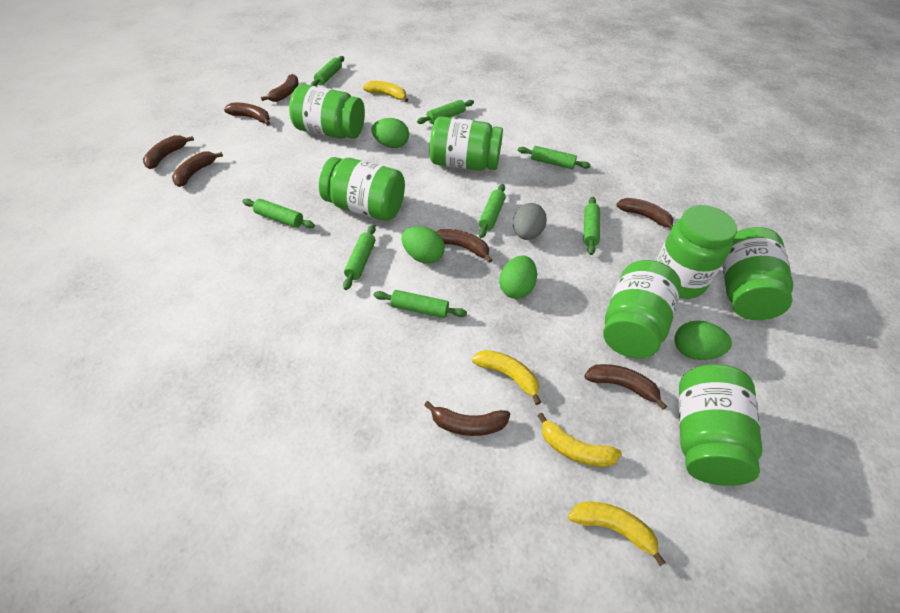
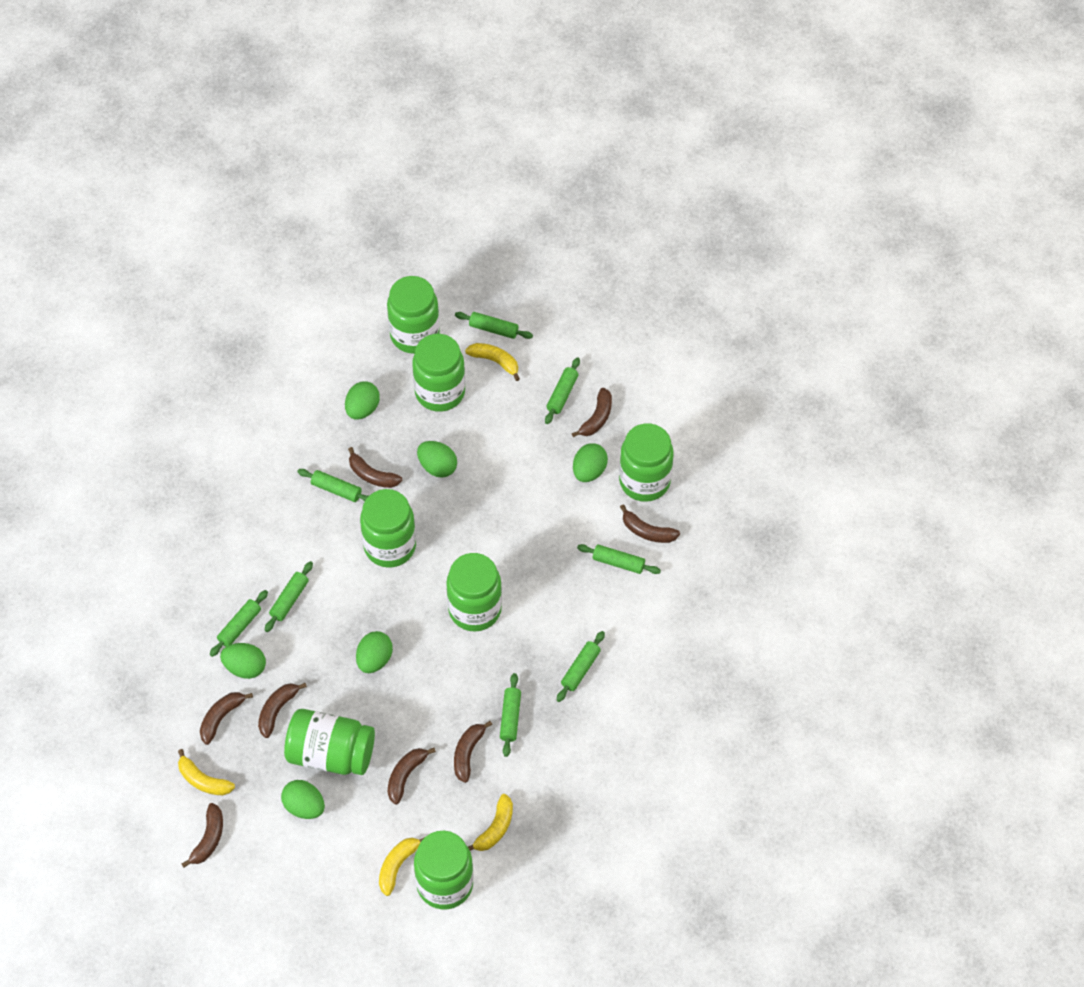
green egg: [371,118,409,148] [402,226,445,264] [499,256,537,299] [675,321,732,360] = 4 -> [220,643,266,679] [281,780,325,819] [345,381,380,420] [356,631,393,673] [417,441,457,478] [573,443,608,482] = 6
grey egg: [513,203,547,240] = 1 -> none = 0

